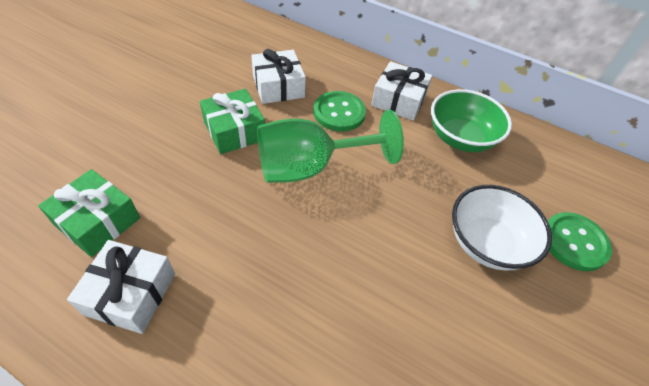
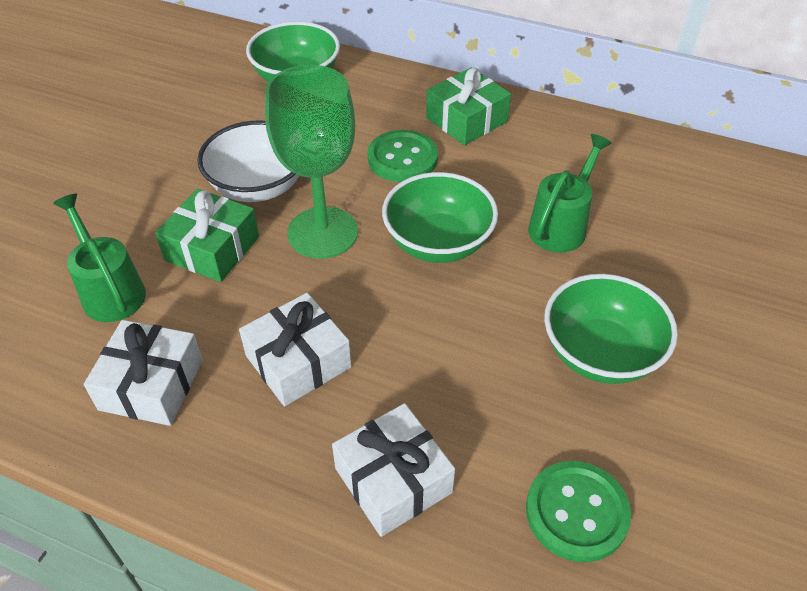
green bowl: [431,89,512,152] = 1 -> [246,21,340,82] [382,172,498,263] [544,274,678,384] = 3
green watering can: none = 0 -> [53,194,146,322] [528,134,612,252] = 2

